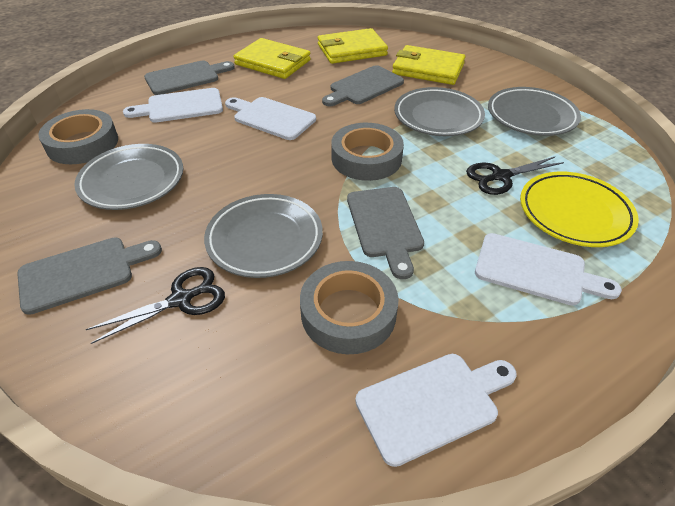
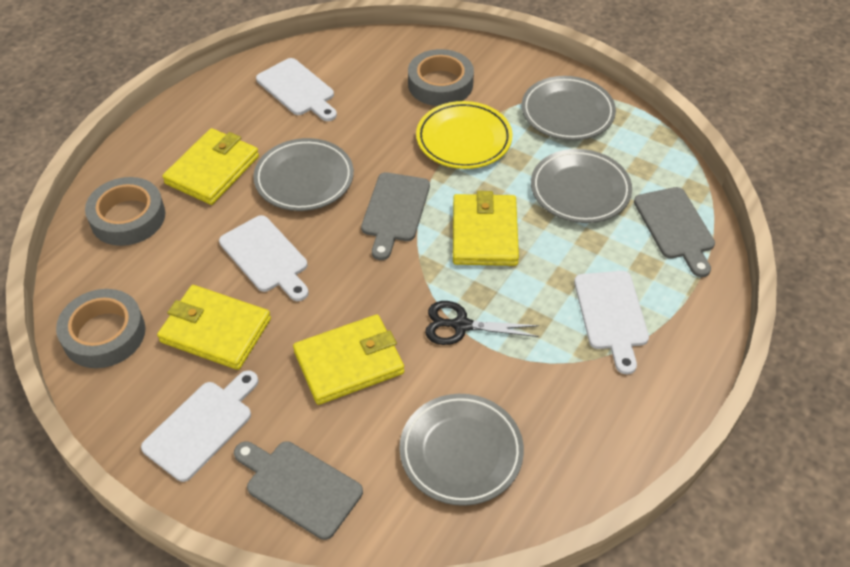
black scissors: [86,267,225,344] [466,156,564,195] = 2 -> [425,301,539,345] = 1
grey cutting board: [17,237,162,315] [144,60,235,95] [322,65,404,106] [347,187,424,279] = 4 -> [234,441,363,540] [361,172,430,260] [634,187,715,277] = 3
yellow wallet: [234,38,311,79] [318,28,388,64] [392,45,465,85] = 3 -> [157,285,271,370] [162,128,259,205] [293,315,404,405] [453,191,519,266] = 4

